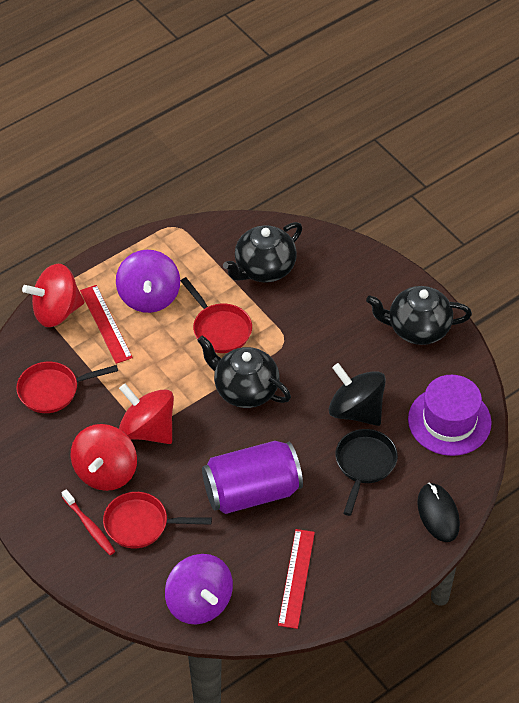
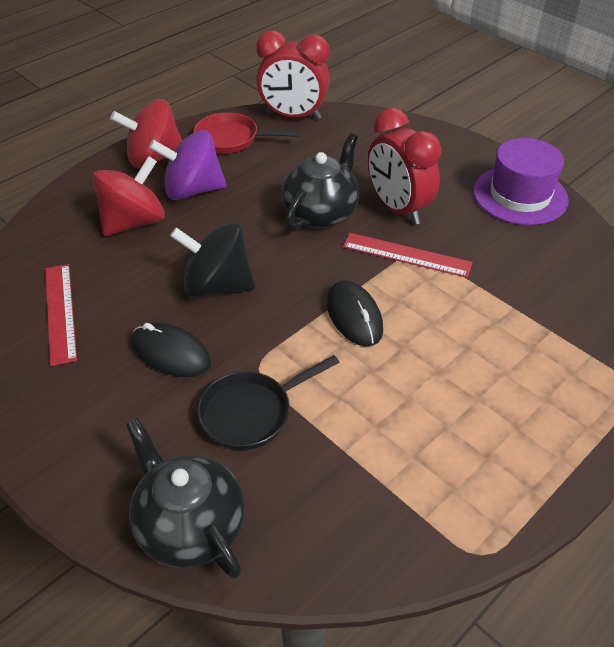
black mouse: [417,483,460,542] = 1 -> [131,323,211,377] [327,280,383,346] = 2
black teapot: [197,336,291,408] [223,222,302,282] [366,286,472,345] = 3 -> [126,418,245,579] [282,133,359,231] = 2
purple can: [202,441,303,514] = 1 -> none = 0
purple spinning top: [116,250,180,313] [165,554,233,624] = 2 -> [149,130,227,200] = 1
red clock: none = 0 -> [256,31,330,120] [368,108,441,225] = 2
red pan: [16,362,118,413] [103,492,212,548] [181,277,252,353] = 3 -> [194,112,301,154] = 1
red spinning top: [22,264,85,327] [71,424,137,491] [119,384,174,444] = 3 -> [92,156,165,236] [110,99,182,168] = 2
red toothbrush: [61,489,115,555] = 1 -> none = 0

